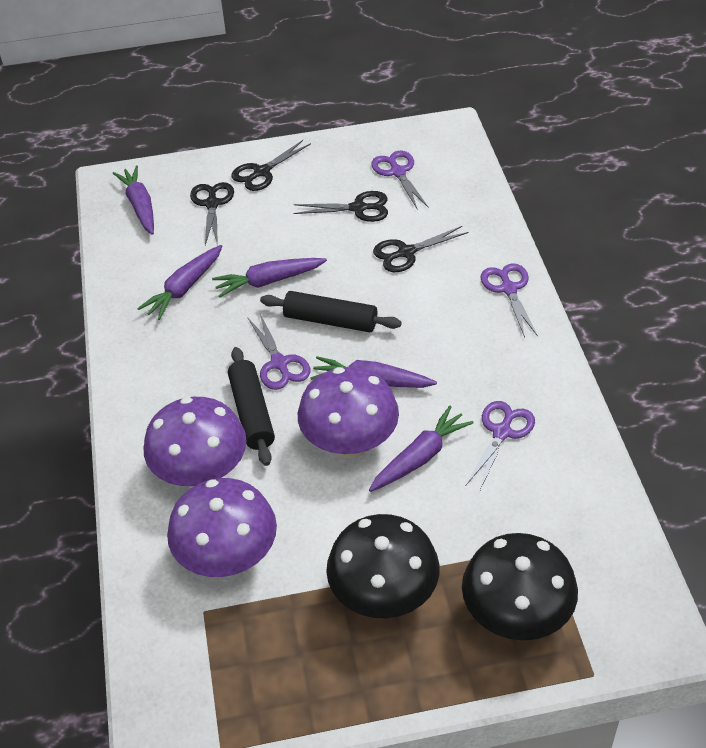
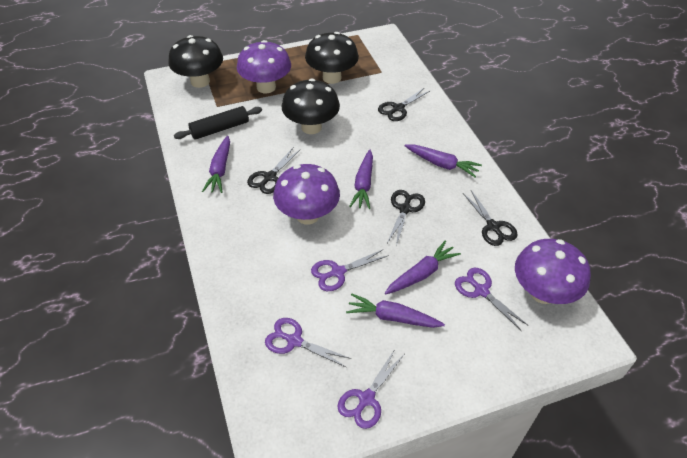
black mushroom: [326,514,440,618] [462,533,578,640] = 2 -> [168,35,223,88] [282,78,340,134] [305,32,359,84] = 3
black rolling pin: [228,347,275,466] [260,291,402,332] = 2 -> [174,106,262,140] = 1

